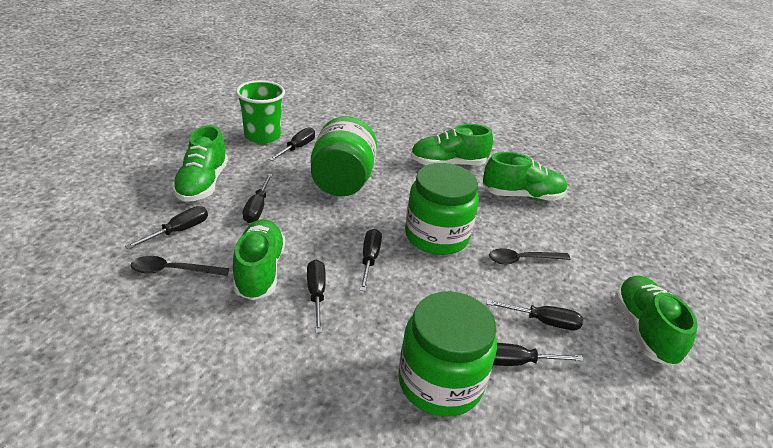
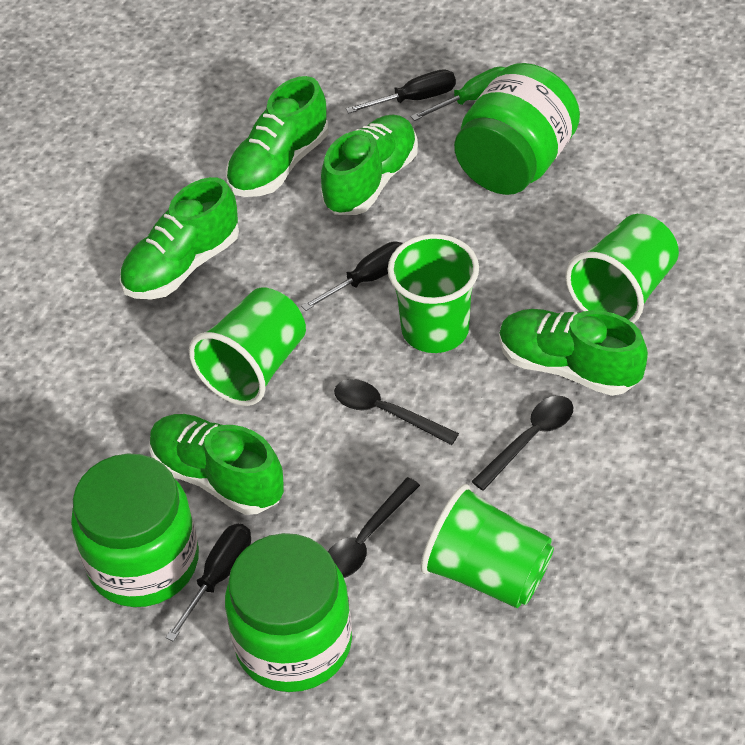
black screwdriver: [125,206,208,249] [243,174,273,223] [269,127,315,161] [307,260,326,333] [359,229,382,291] [486,300,583,330] [493,343,584,366] = 7 -> [165,524,251,641] [301,242,403,311] [346,69,456,114] = 3
black spoon: [131,256,229,276] [489,248,571,264] = 2 -> [328,477,420,578] [334,379,459,445] [471,396,573,491] = 3
green cup: [236,80,285,144] = 1 -> [189,288,306,406] [388,234,479,353] [420,484,554,608] [565,214,679,323] = 4
green screwdriver: none = 0 -> [411,66,505,121] = 1

